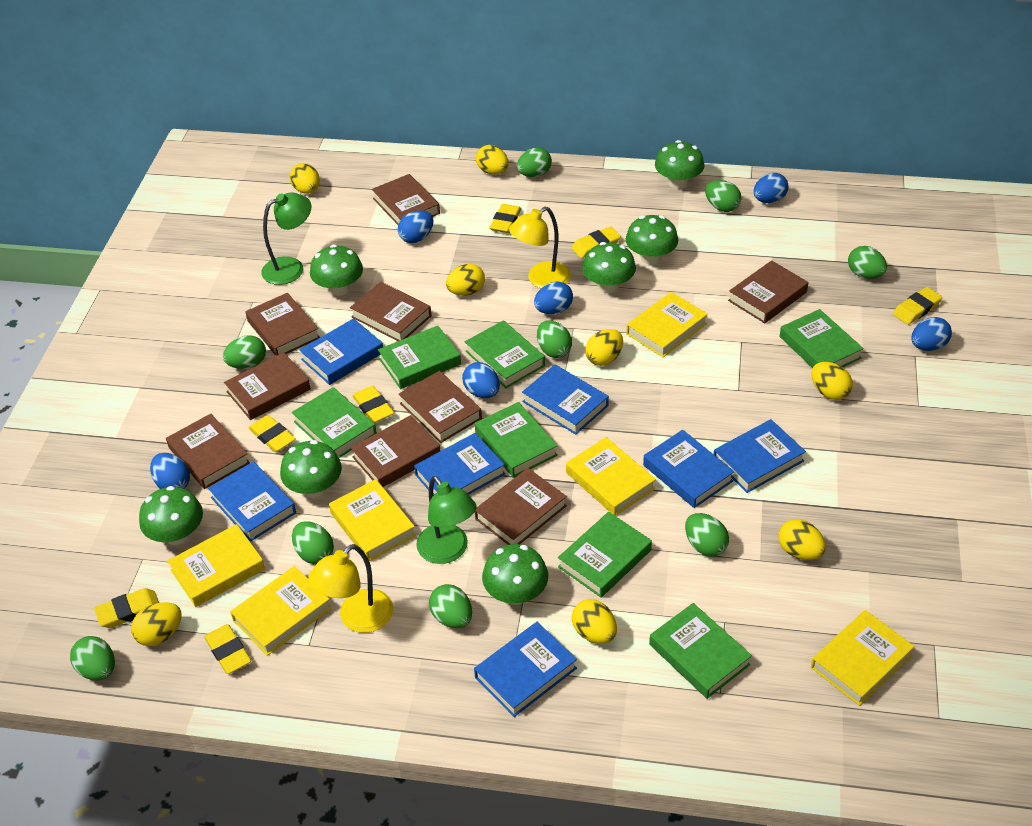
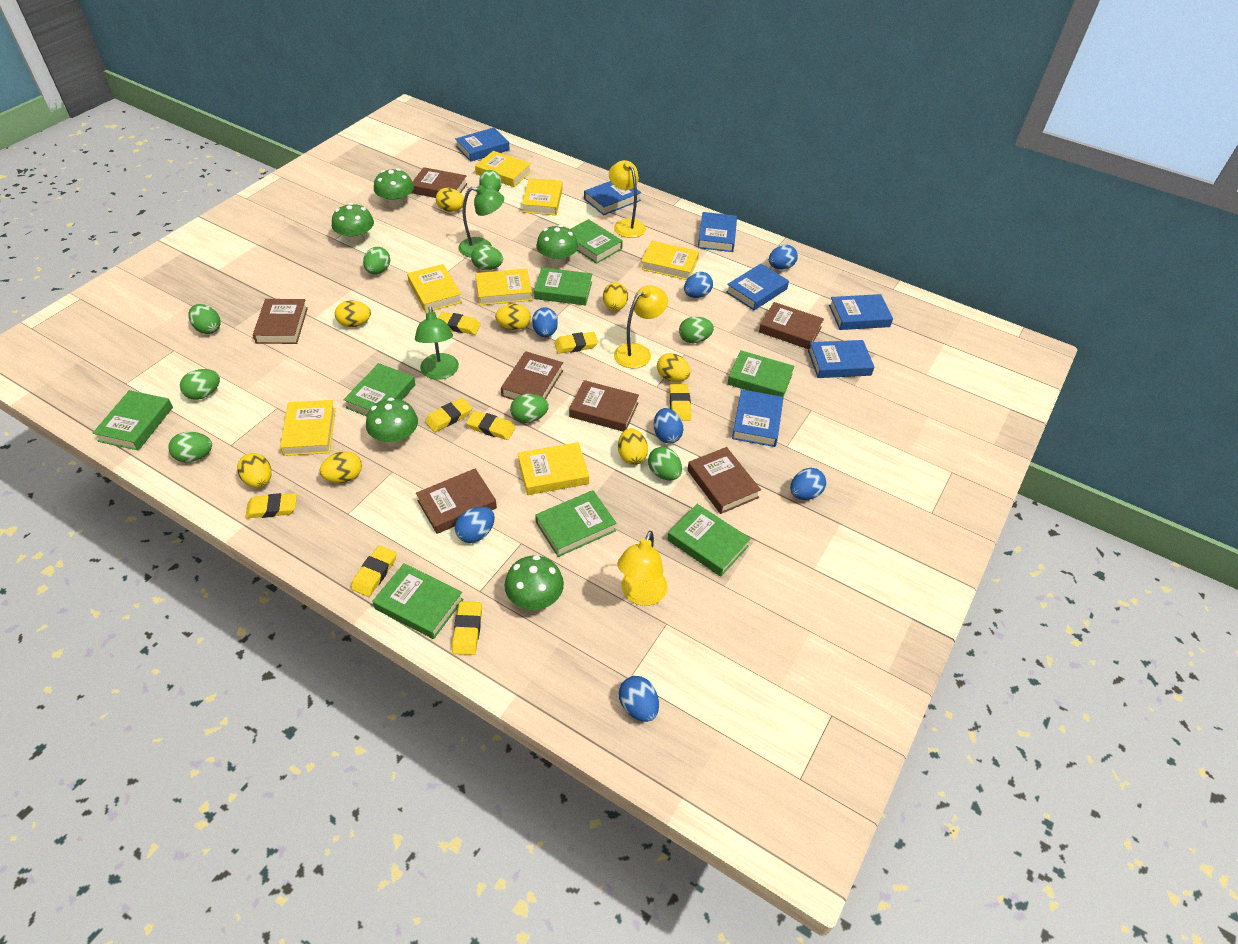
blue egg: [150,453,190,489] [398,210,433,243] [462,362,500,398] [534,281,573,314] [754,173,788,203] [911,317,952,351] = 6 -> [455,507,495,543] [532,307,558,337] [619,676,659,722] [654,408,683,444] [684,272,713,298] [769,245,798,270] [790,468,826,500] = 7
brown book: [166,414,250,489] [224,352,311,420] [245,293,320,356] [350,282,431,341] [351,415,440,487] [372,174,440,225] [399,371,482,443] [475,468,567,545] [728,260,808,323] = 9 -> [253,299,308,344] [411,167,467,198] [416,468,497,534] [501,351,563,400] [569,380,639,432] [687,447,761,514] [759,302,824,350] = 7
green book: [292,387,377,458] [378,326,461,389] [465,320,545,388] [475,402,558,478] [558,511,652,598] [649,603,752,699] [779,309,864,368] = 7 -> [93,390,173,451] [343,363,415,416] [372,563,464,639] [534,267,592,305] [535,490,617,557] [570,219,623,264] [667,504,751,577] [727,350,795,397] = 8
green mushroom: [139,486,203,545] [280,440,342,498] [310,244,363,296] [482,544,548,605] [582,242,636,293] [626,215,678,265] [655,140,704,189] = 7 -> [332,203,374,244] [366,398,418,446] [374,168,414,208] [505,555,564,610] [536,225,578,266] = 5
yellow book: [167,524,265,607] [230,566,332,656] [329,479,416,561] [566,437,656,516] [627,292,708,357] [811,610,914,706] = 6 -> [280,400,336,456] [407,264,462,312] [475,151,532,187] [475,269,532,305] [518,442,589,495] [522,178,563,215] [641,241,699,280] = 7
yellow eraser: [94,588,159,628] [204,624,251,674] [248,415,296,452] [352,386,394,423] [490,204,522,233] [572,226,621,258] [893,287,943,325] = 7 -> [245,493,297,518] [351,545,397,597] [425,398,472,432] [438,312,481,335] [452,601,482,655] [466,411,515,440] [554,332,598,354] [669,384,691,421] = 8
yellow lamp: [308,544,393,633] [509,207,571,289] = 2 -> [609,160,646,238] [614,285,668,368] [617,531,668,606] = 3

